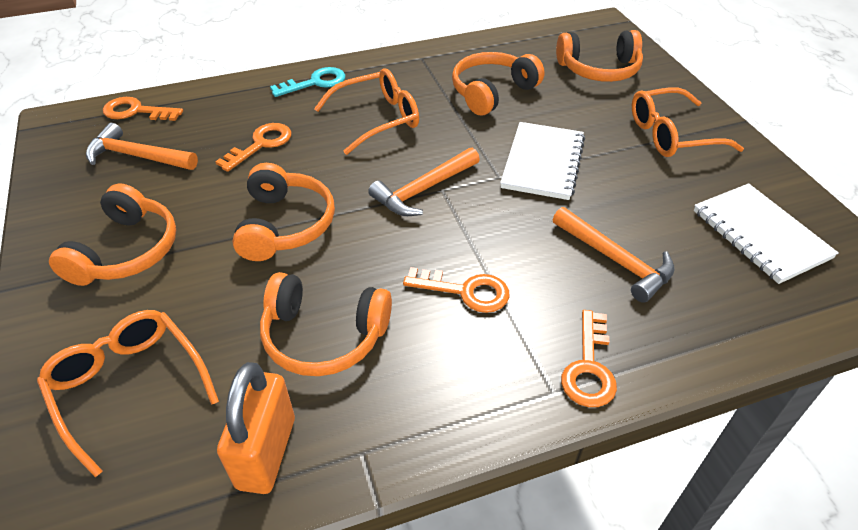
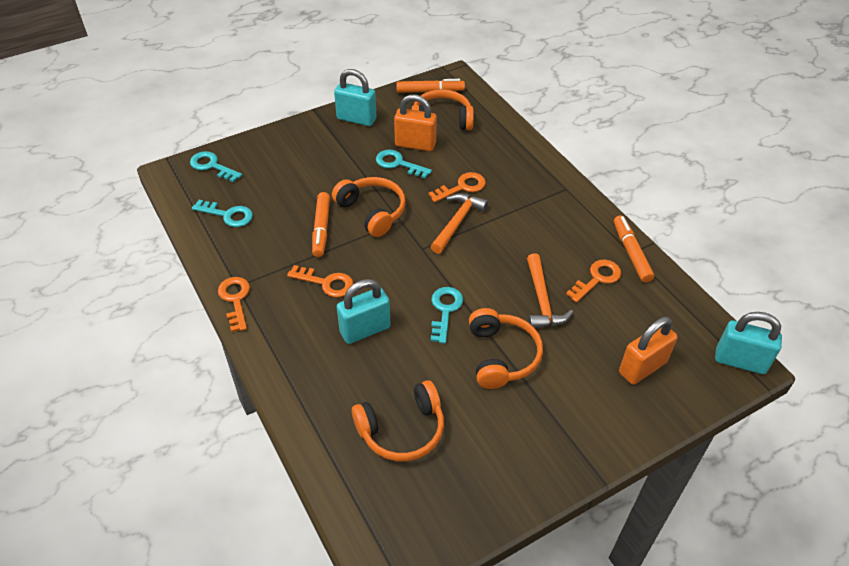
orange glasses: [37,310,219,477] [314,68,419,155] [632,88,744,157] = 3 -> none = 0
orange hammer: [86,123,198,170] [368,148,480,216] [553,207,675,303] = 3 -> [430,193,488,254] [527,253,573,328] = 2
orange headphones: [49,183,176,286] [232,163,335,261] [260,272,392,376] [452,52,545,115] [556,30,643,82] = 5 -> [332,177,406,237] [352,380,444,462] [412,89,474,130] [469,308,543,389] = 4
orange marker: none = 0 -> [312,192,330,257] [396,79,465,93] [614,215,654,282] = 3
orange padlock: [217,362,295,494] = 1 -> [394,94,437,151] [619,317,678,385] = 2
turquoise key: [270,67,346,97] = 1 -> [190,151,242,182] [192,200,253,227] [376,150,432,179] [431,287,463,344] = 4
turquoise padlock: none = 0 -> [334,69,376,126] [336,279,391,344] [715,312,782,374] = 3
white notebook: [500,122,585,200] [694,183,839,284] = 2 -> none = 0

